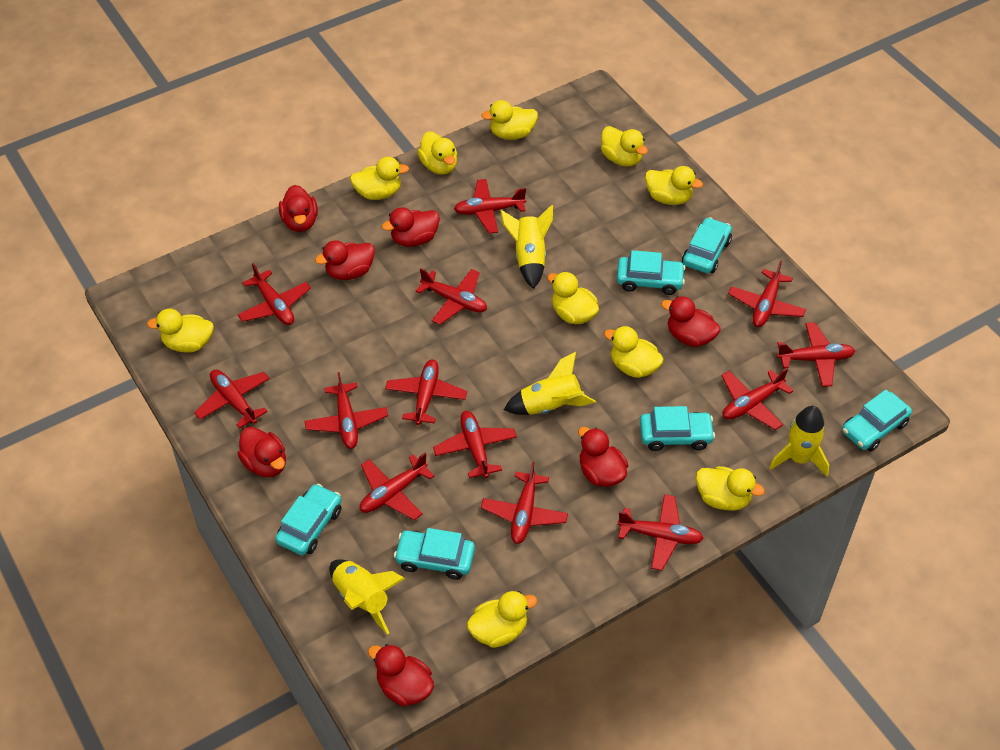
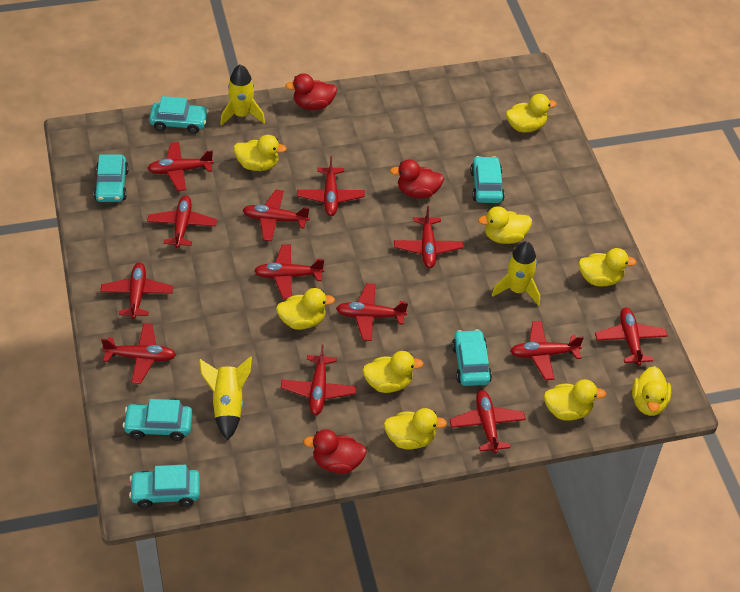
red duck: [238,427,286,477] [279,185,318,232] [315,240,375,280] [368,644,434,707] [382,207,440,247] [578,427,628,487] [661,296,721,347] = 7 -> [285,73,337,110] [303,429,367,474] [390,160,444,198] = 3
yellow duck: [147,309,214,353] [350,157,409,200] [417,131,457,175] [467,591,537,648] [481,100,538,140] [547,272,599,324] [601,126,648,167] [604,326,664,378] [645,166,703,205] [696,466,765,511] = 10 -> [233,135,287,171] [276,288,335,330] [362,351,423,393] [384,408,447,449] [478,206,532,244] [506,94,557,133] [544,379,606,421] [578,248,636,286] [632,366,671,416] = 9
yellow rocket: [329,559,405,634] [500,205,553,289] [504,352,596,415] [769,406,829,476] = 4 -> [199,356,252,441] [220,64,265,126] [492,241,540,306] = 3

